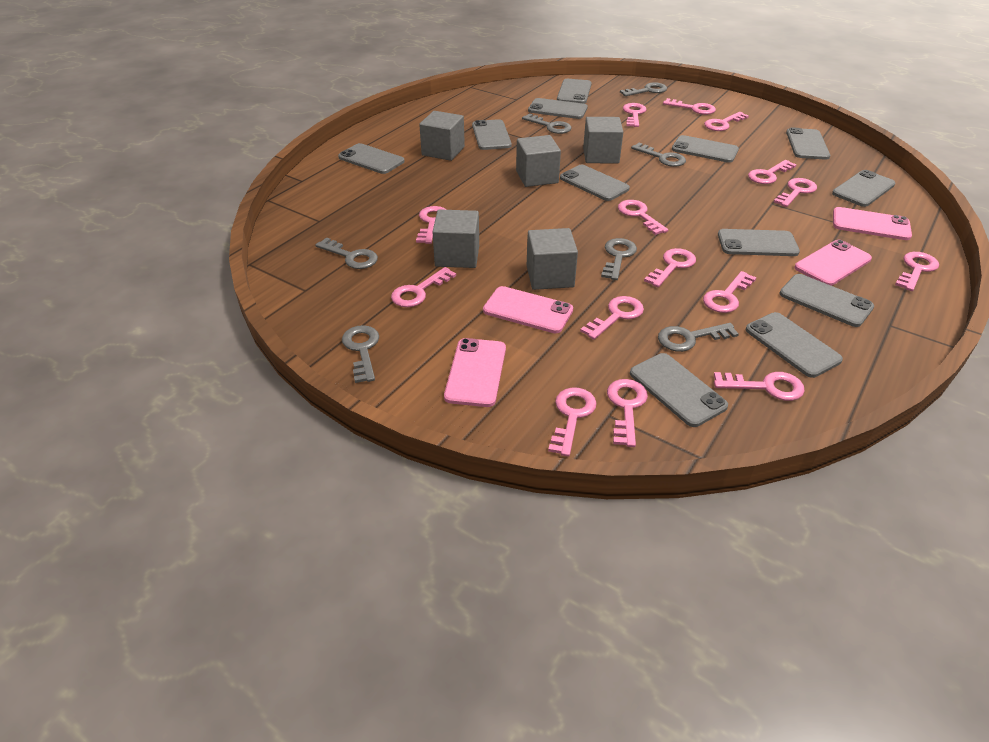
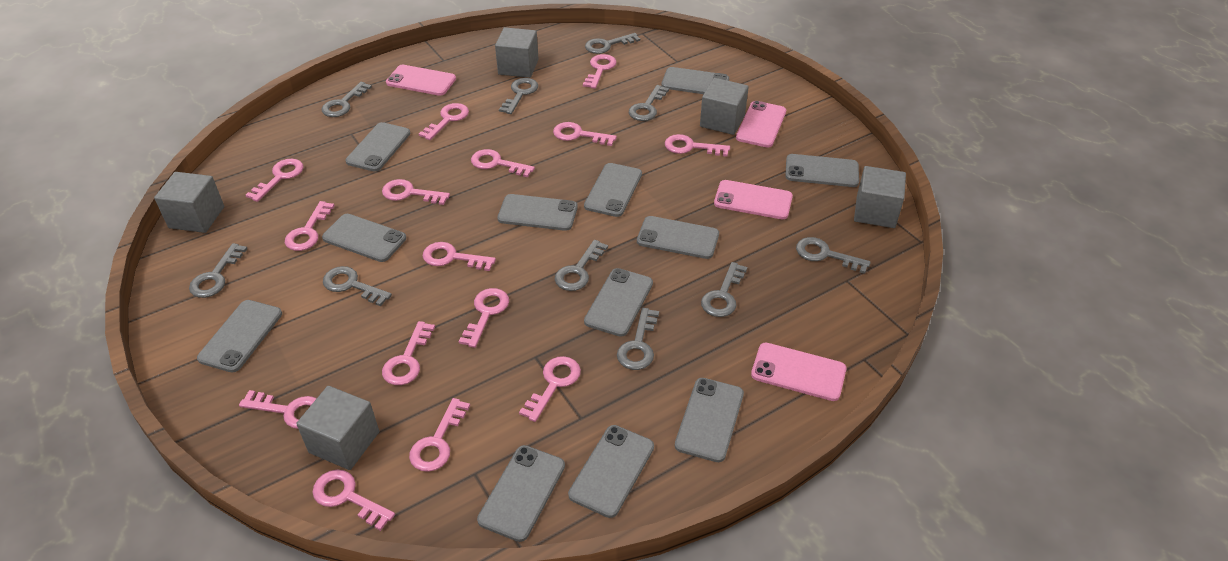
grey key: [316,237,378,269] [342,325,379,383] [522,113,571,134] [601,238,637,280] [620,82,667,96] [631,143,686,167] [658,323,739,352] = 7 -> [189,243,248,298] [322,82,372,117] [323,266,392,306] [499,78,538,114] [555,240,608,291] [585,33,640,54] [617,308,659,370] [629,85,669,121] [701,262,747,317] [796,237,871,274] = 10

